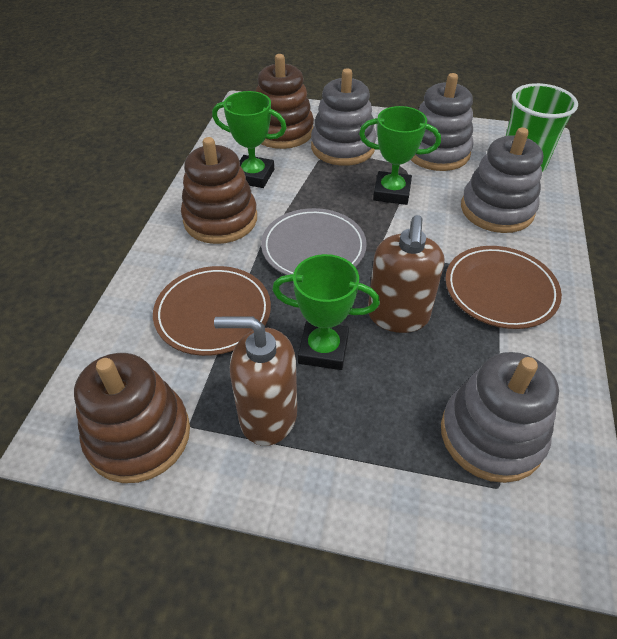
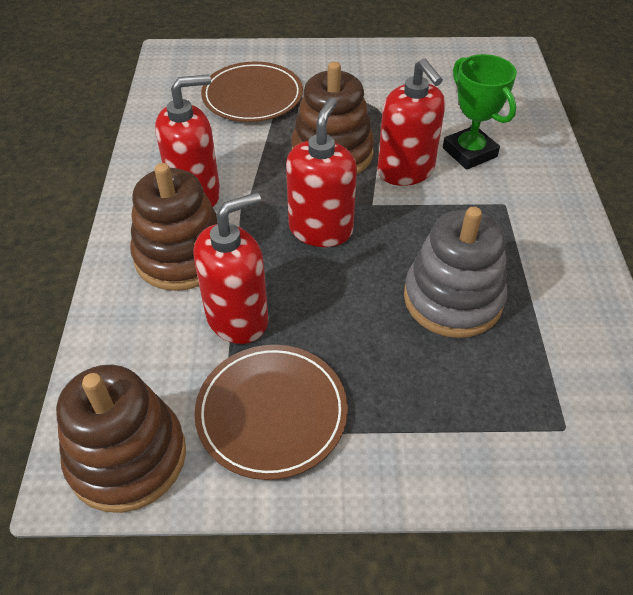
brown soap dispenser: [214,316,297,446] [368,215,444,333] = 2 -> none = 0
green cup: [506,83,578,172] = 1 -> none = 0
green trophy: [212,91,287,188] [272,254,380,370] [359,106,441,205] = 3 -> [443,54,517,170] = 1
grey plate: [261,208,367,275] = 1 -> none = 0
grey stacking toy: [311,68,377,166] [411,73,473,171] [441,352,559,483] [461,127,543,233] = 4 -> [404,207,507,338] = 1
red soap dispenser: none = 0 -> [155,74,220,208] [194,192,269,344] [286,98,357,247] [377,58,445,186] = 4

